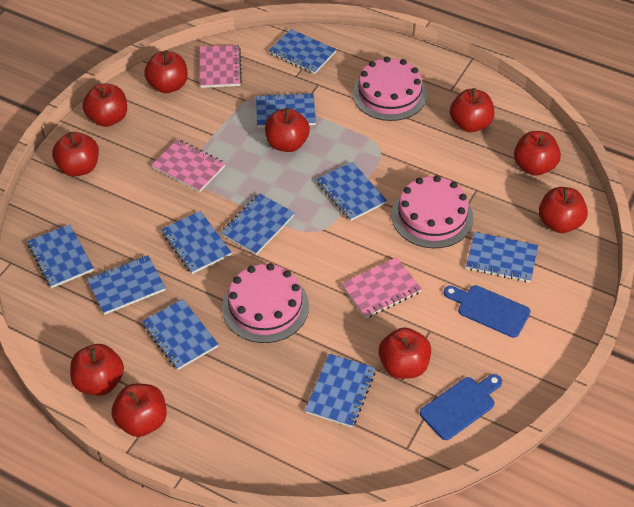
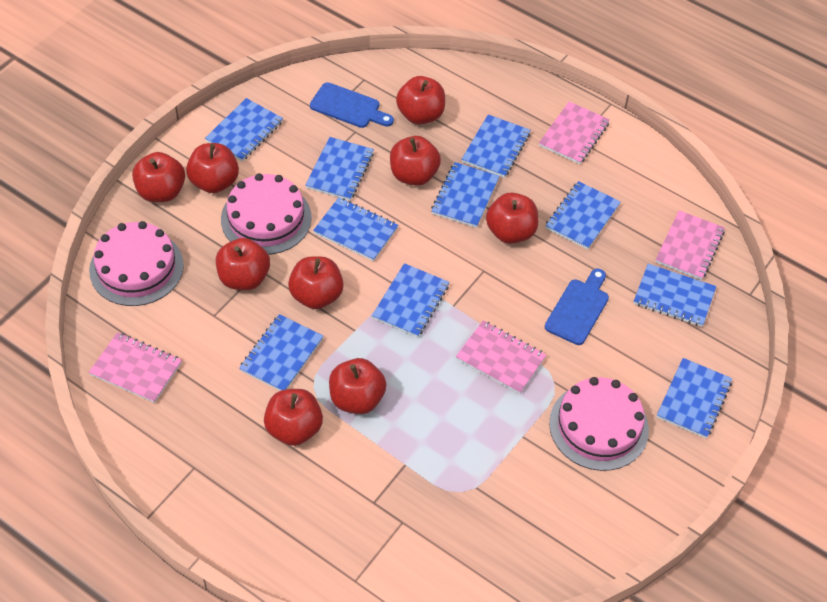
pink notebook: [151,139,226,192] [200,45,242,88] [341,257,422,319] = 3 -> [89,332,182,403] [456,321,546,394] [539,101,610,164] [655,210,725,280] = 4
red apple: [52,132,99,177] [70,344,124,396] [83,84,127,127] [112,384,167,437] [144,50,188,93] [265,108,310,152] [378,327,431,379] [450,88,494,132] [514,131,561,176] [539,187,588,233] = 10 -> [132,152,185,202] [186,143,239,193] [216,238,270,290] [264,389,323,446] [288,256,344,309] [329,358,387,414] [390,136,441,186] [396,76,445,125] [486,193,538,244] = 9

